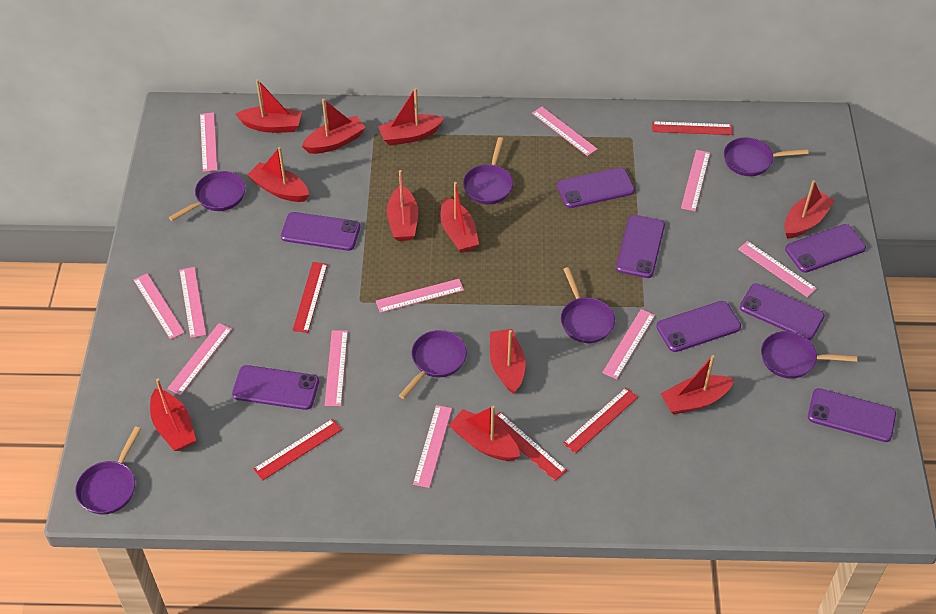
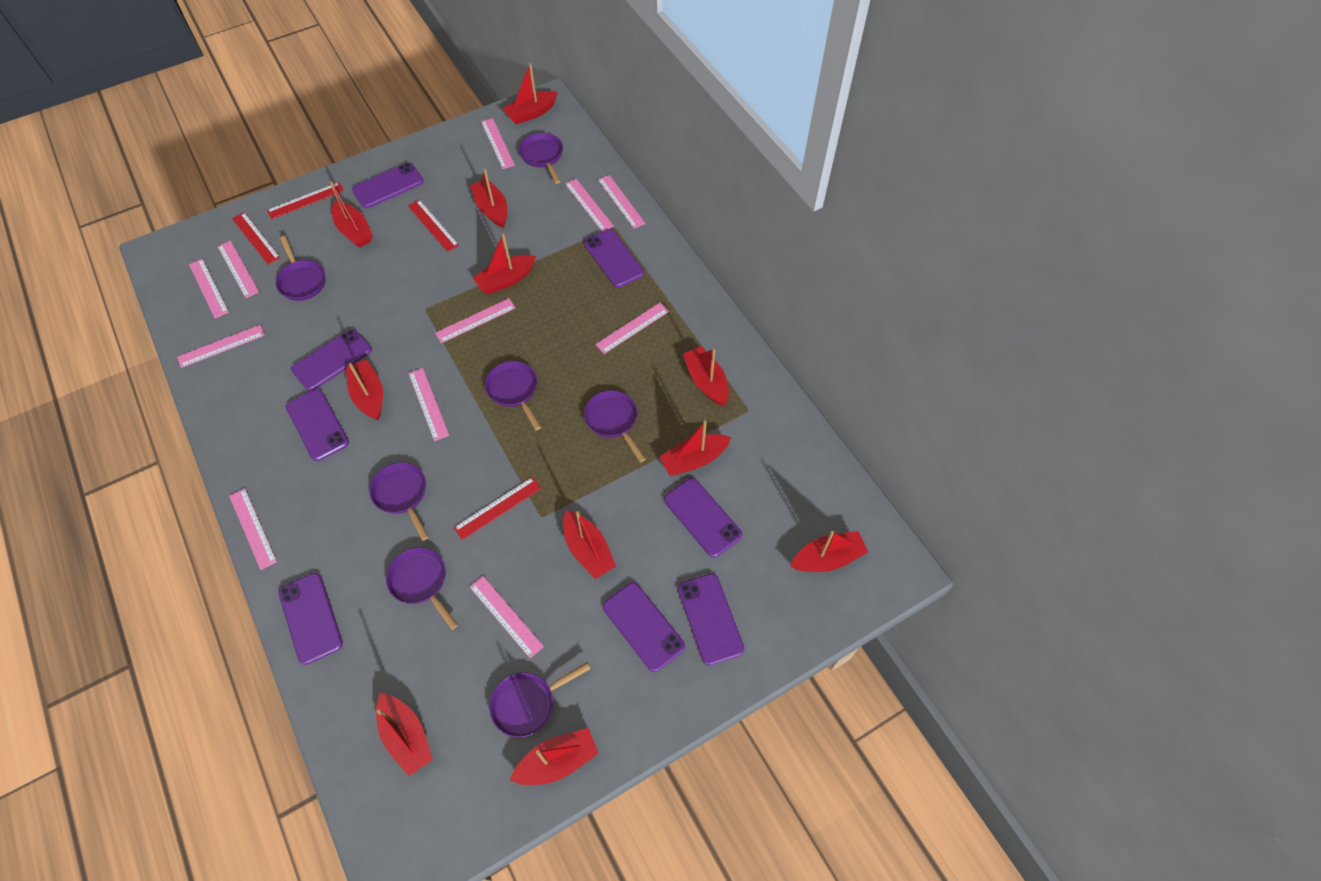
red ruler: [253,419,342,481] [293,262,328,333] [494,412,567,481] [563,388,638,454] [652,121,733,135] = 5 -> [232,212,280,264] [267,182,344,219] [408,200,459,252] [454,477,541,540] = 4

